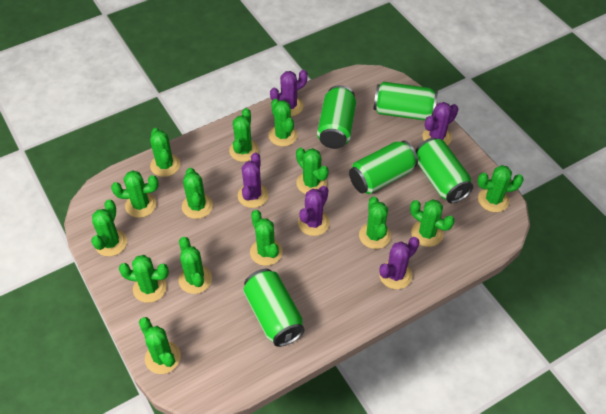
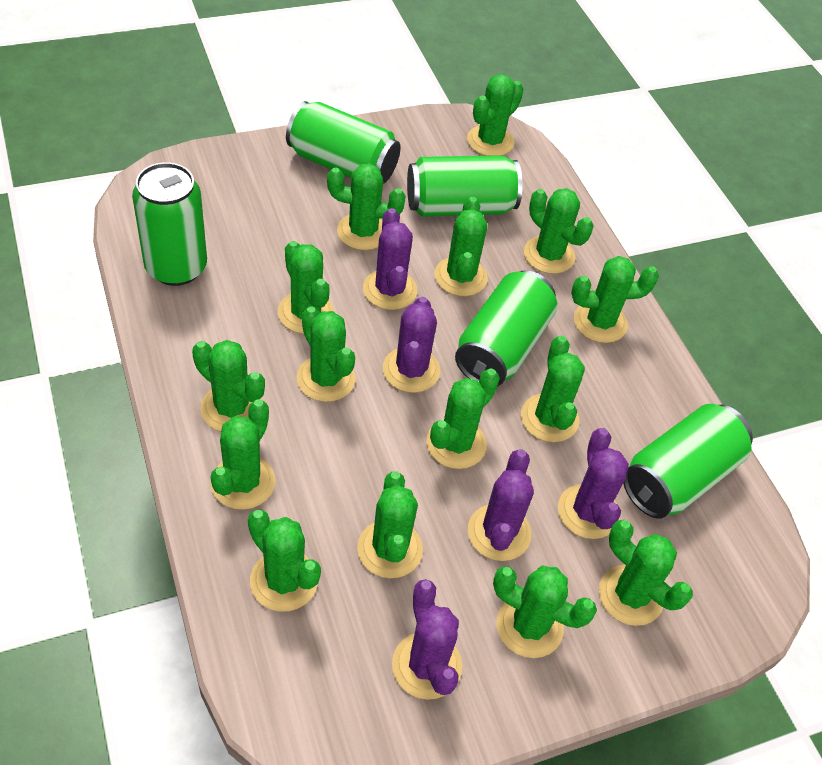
green cactus: [91,200,127,256] [111,170,158,218] [119,255,169,303] [139,317,181,374] [150,128,180,177] [179,237,212,294] [182,168,213,219] [229,108,259,162] [250,210,283,266] [269,99,298,146] [296,148,329,194] [359,196,391,249] [410,199,455,247] [477,165,524,212] = 14 -> [192,340,265,431] [211,399,275,510] [248,510,321,612] [278,241,334,334] [297,306,356,402] [327,163,406,250] [357,471,423,578] [426,368,500,469] [434,197,488,296] [467,74,524,156] [493,566,597,658] [521,336,585,442] [524,188,594,274] [571,256,659,343] [599,520,693,626] = 15

